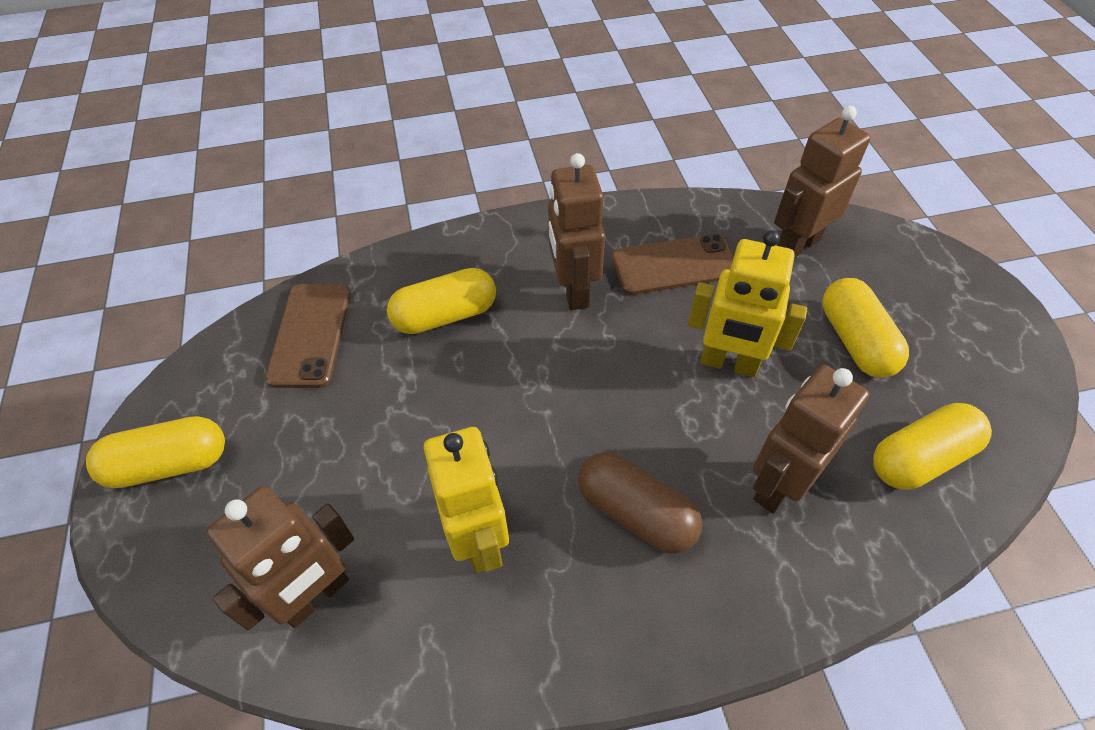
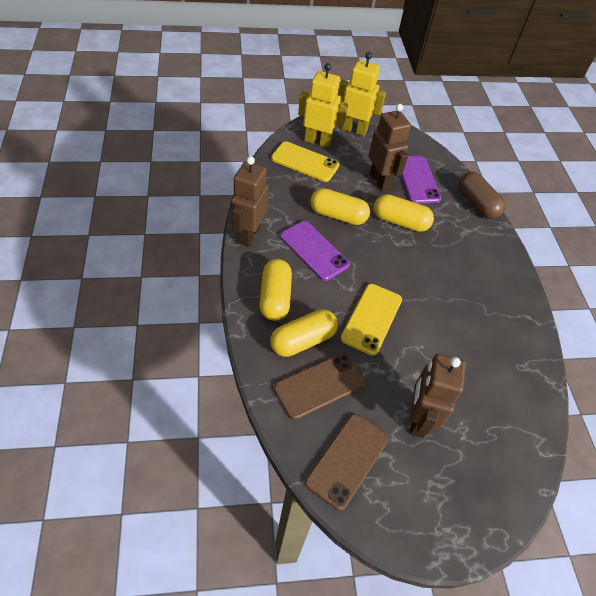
brown robot: [206,486,354,630] [548,153,605,310] [753,365,870,514] [774,106,871,258] = 4 -> [231,156,269,247] [368,104,411,191] [410,354,466,438] = 3
purple phone: none = 0 -> [280,221,350,281] [401,156,441,204] = 2
yellow phone: none = 0 -> [271,141,339,182] [341,284,402,356] = 2

